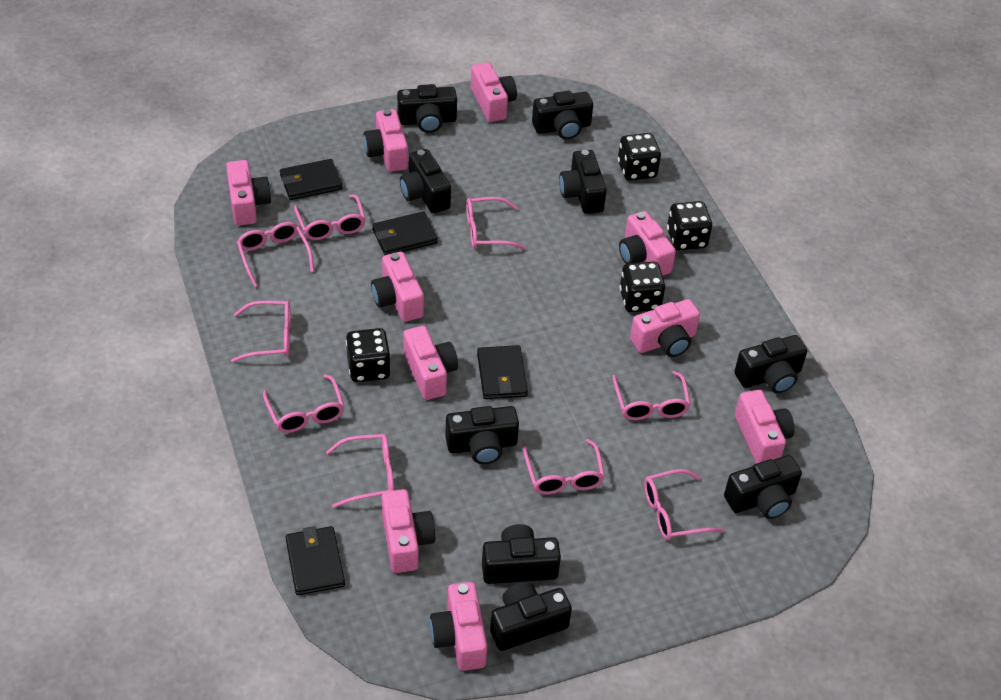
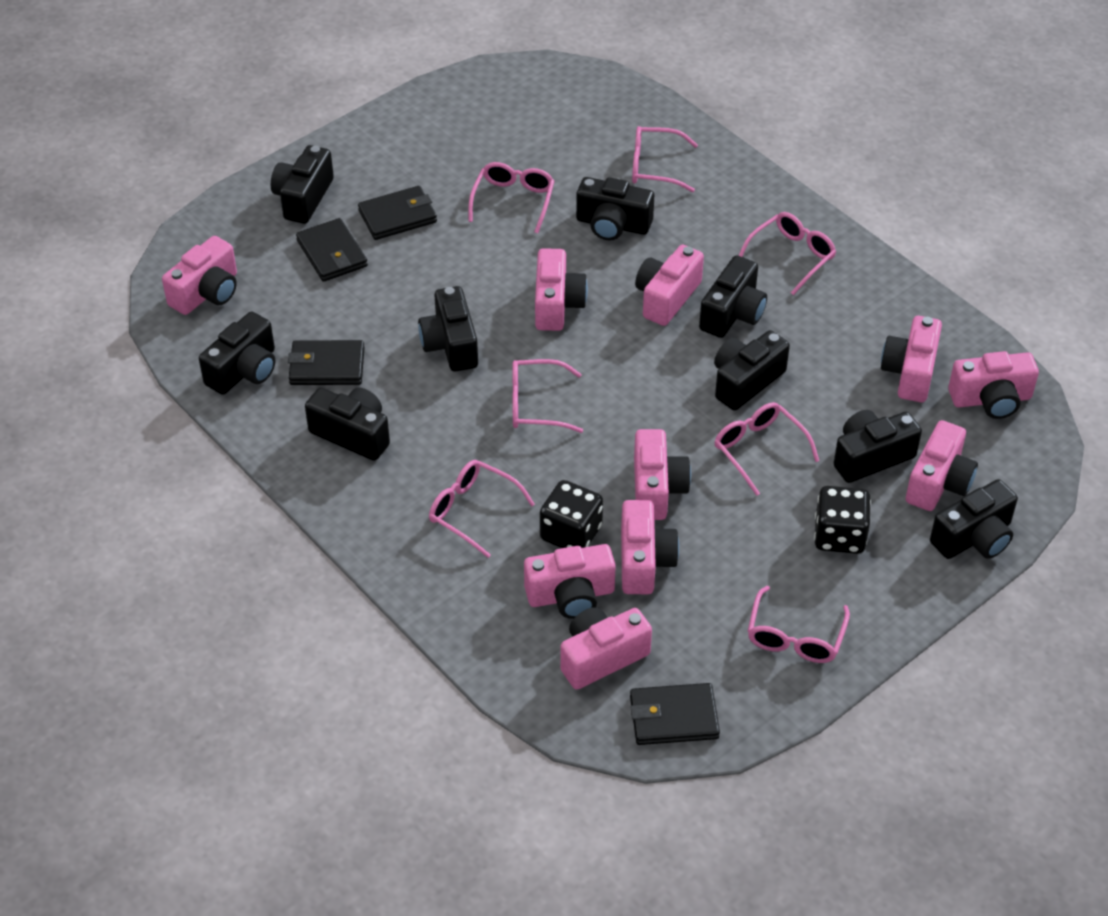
black dice: [346,328,391,382] [618,133,661,181] [620,262,665,312] [667,201,712,250] = 4 -> [540,480,603,548] [814,486,871,554] = 2
pink glasses: [231,301,291,363] [237,222,314,287] [263,374,344,433] [294,195,366,240] [326,434,394,508] [466,197,526,250] [523,439,605,495] [612,371,690,420] [644,469,724,540] = 9 -> [429,460,535,558] [468,162,554,233] [513,359,583,433] [632,126,698,192] [714,402,819,496] [738,212,836,295] [748,586,850,663] = 7

